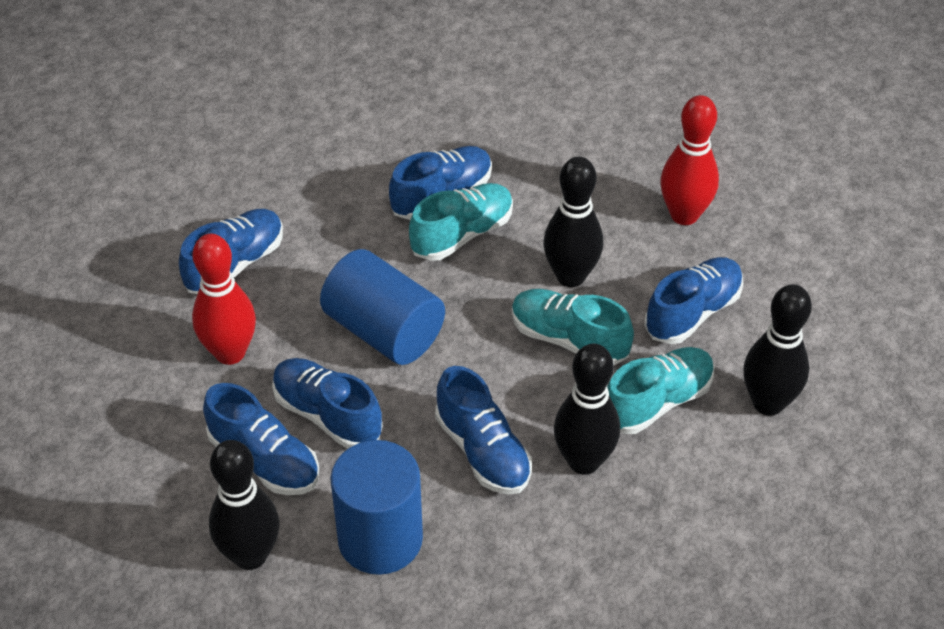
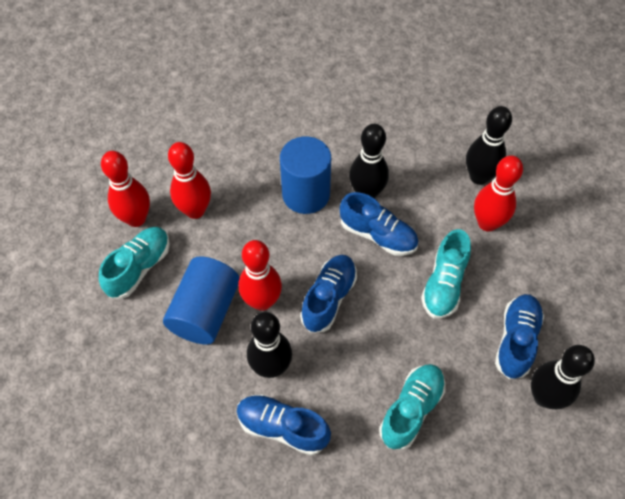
blue shoe: [179,209,283,294] [203,383,319,495] [272,358,383,449] [389,146,492,220] [435,366,532,494] [644,257,743,344] = 6 -> [237,394,331,455] [300,255,357,333] [340,192,418,256] [495,294,544,379] = 4
red bowling pin: [192,234,256,365] [660,95,719,225] = 2 -> [101,151,150,227] [168,142,211,219] [239,240,282,311] [474,155,523,232] = 4

